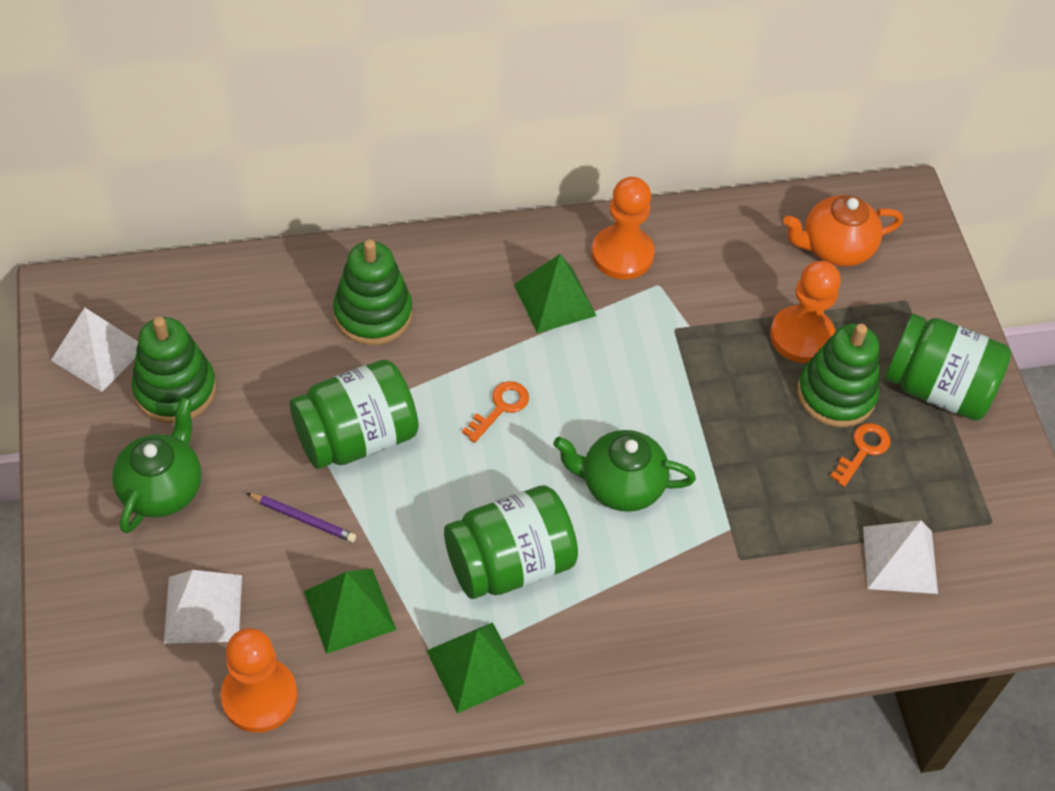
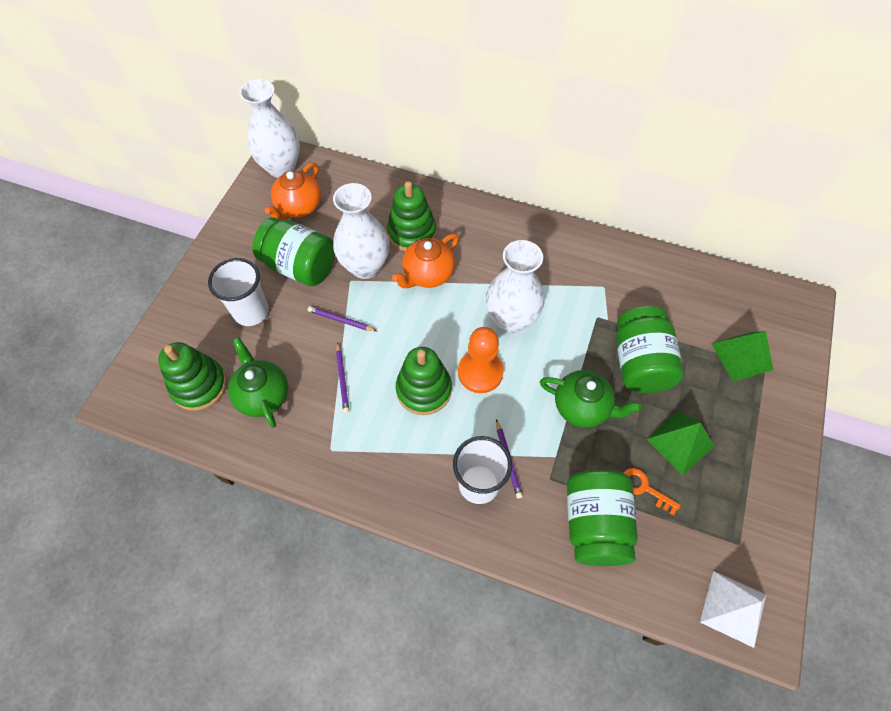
green pyramid: [304,569,396,654] [426,622,525,714] [514,254,597,333] = 3 -> [647,411,715,476] [711,331,773,382] = 2
orange key: [462,381,529,443] [830,423,891,487] = 2 -> [623,468,680,515] = 1
orange pawn: [220,628,298,733] [592,177,655,280] [770,261,841,363] = 3 -> [458,327,504,393] = 1
orange teapot: [783,195,903,267] = 1 -> [265,162,321,220] [392,233,459,288] = 2
purple pencil: [247,493,356,542] = 1 -> [308,306,377,331] [336,342,349,413] [496,419,523,499] = 3
white cup: none = 0 -> [208,258,269,326] [453,436,512,504] = 2
white pyramid: [51,308,138,392] [164,570,242,644] [863,520,938,594] = 3 -> [700,571,766,648] = 1
white vase: none = 0 -> [239,79,300,178] [333,183,389,279] [486,240,545,333] = 3

